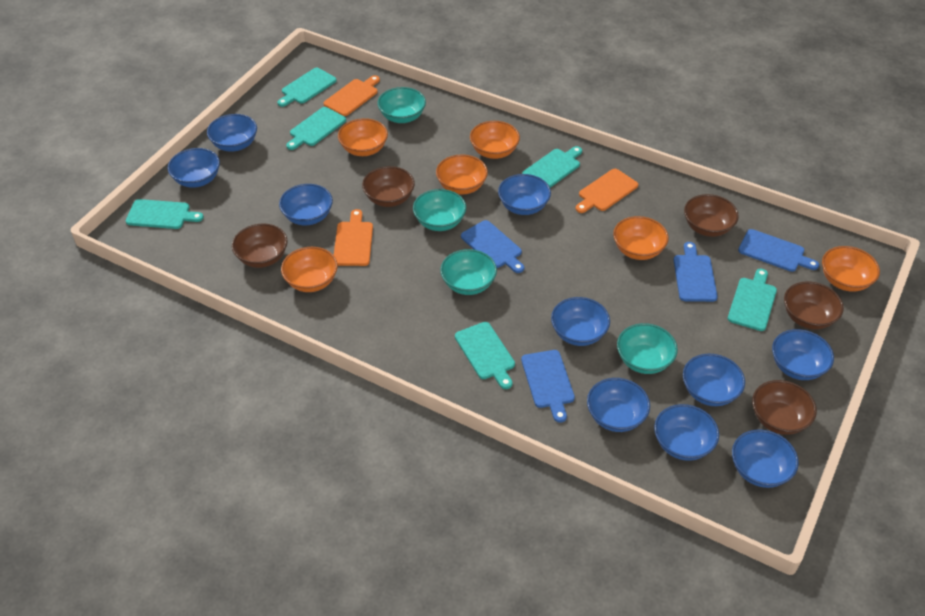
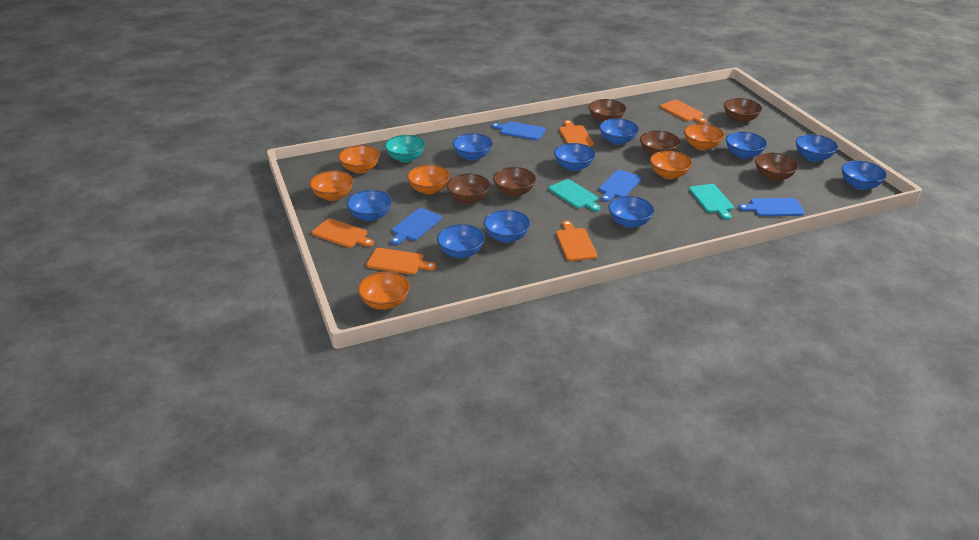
brown bowl: [232,224,288,268] [362,166,415,207] [684,194,739,237] [752,380,817,435] [784,281,844,329] = 5 -> [447,173,490,204] [493,167,536,197] [589,99,626,123] [640,130,680,155] [724,98,762,123] [755,153,799,181] = 6
orange cutting board: [324,75,380,116] [334,209,373,266] [576,169,638,213] = 3 -> [312,218,374,248] [366,248,436,275] [556,220,597,261] [559,120,594,147] [660,100,707,124] = 5
turquoise bowl: [377,87,426,123] [413,189,466,231] [440,249,497,295] [617,323,678,374] = 4 -> [385,135,425,162] = 1
turquoise cutting board: [126,199,204,229] [277,68,337,107] [286,107,346,150] [455,322,515,389] [522,146,582,188] [728,268,777,331] = 6 -> [549,179,601,211] [689,184,734,220] = 2

